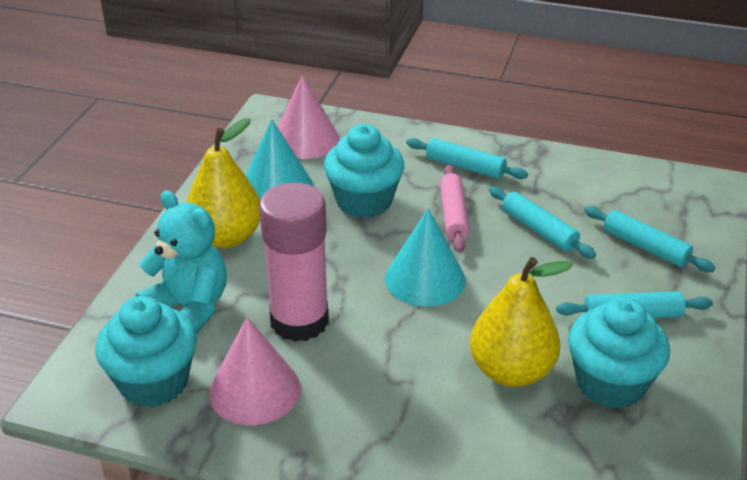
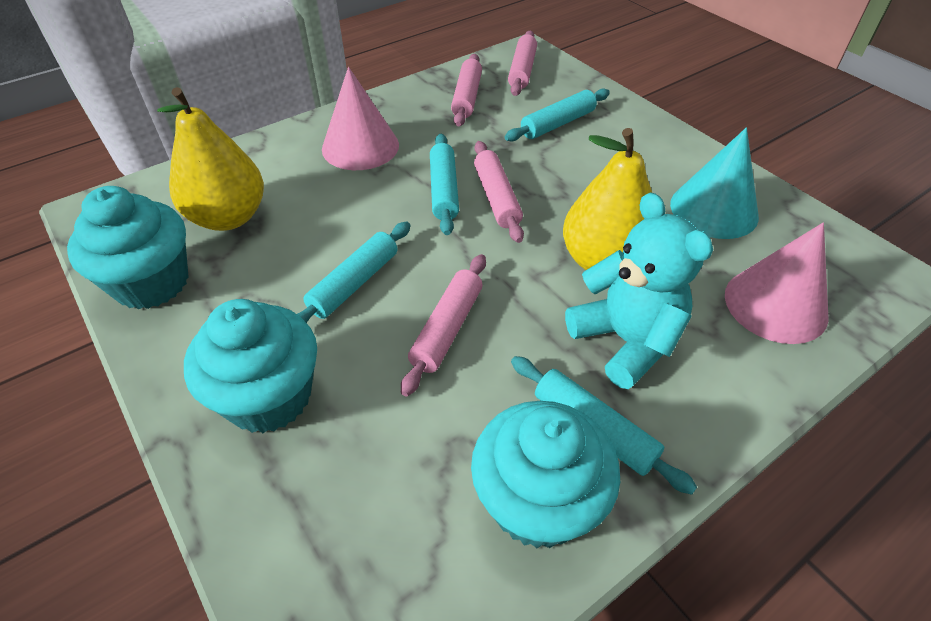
pink glue stick: [259,183,329,342] = 1 -> none = 0
pink rolling pin: [440,165,469,253] = 1 -> [401,254,486,396] [451,54,482,126] [474,141,524,243] [508,31,537,96] = 4
turquoise cone: [246,119,313,200] [385,208,466,307] = 2 -> [670,128,759,239] = 1

